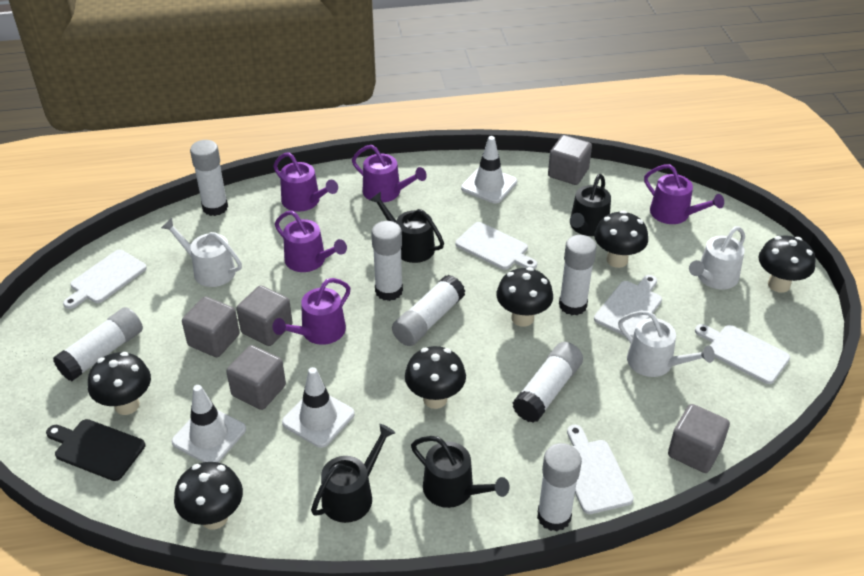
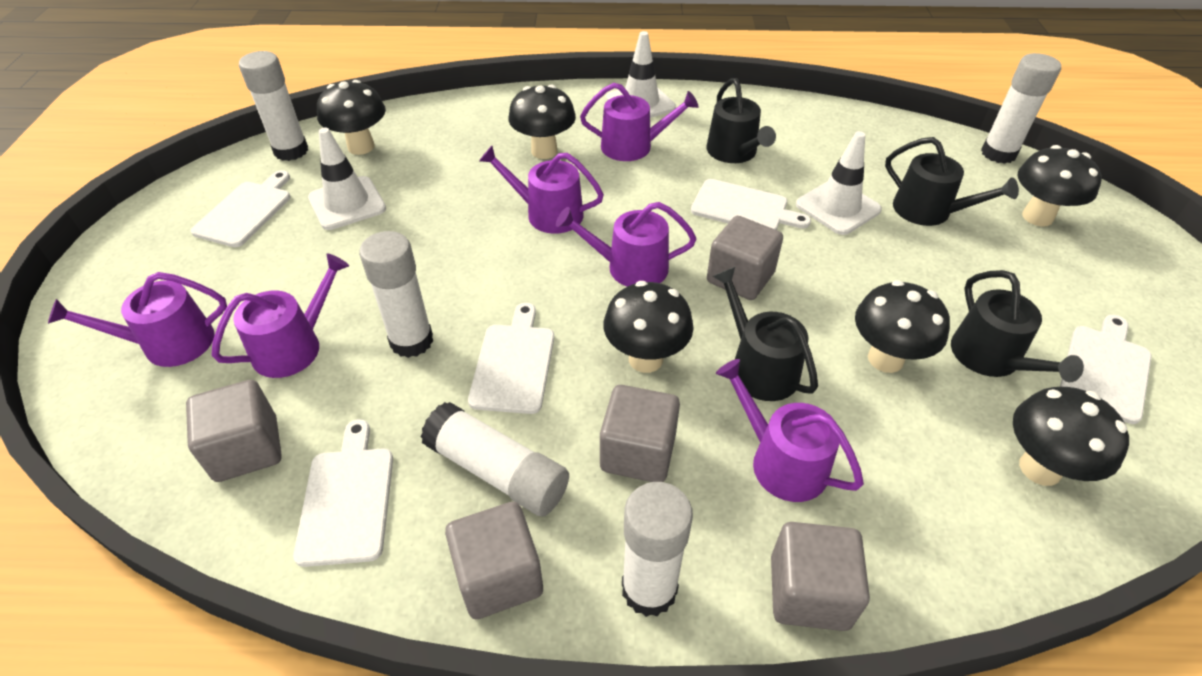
black cutting board: [46,419,145,481] = 1 -> none = 0
purple watering can: [272,278,351,345] [273,152,338,212] [275,211,347,272] [352,145,427,203] [644,164,724,224] = 5 -> [48,272,227,367] [211,254,349,378] [479,146,604,234] [556,202,696,287] [580,83,699,161] [716,359,864,502] = 6
white glue stick: [53,307,143,381] [190,140,228,216] [371,221,403,301] [392,275,465,346] [512,342,583,423] [537,443,582,531] [559,235,597,315] = 7 -> [239,51,308,161] [359,231,433,358] [421,402,569,516] [622,482,693,617] [981,53,1061,164] = 5
white watering can: [161,218,242,287] [618,311,715,377] [689,226,745,289] = 3 -> none = 0

